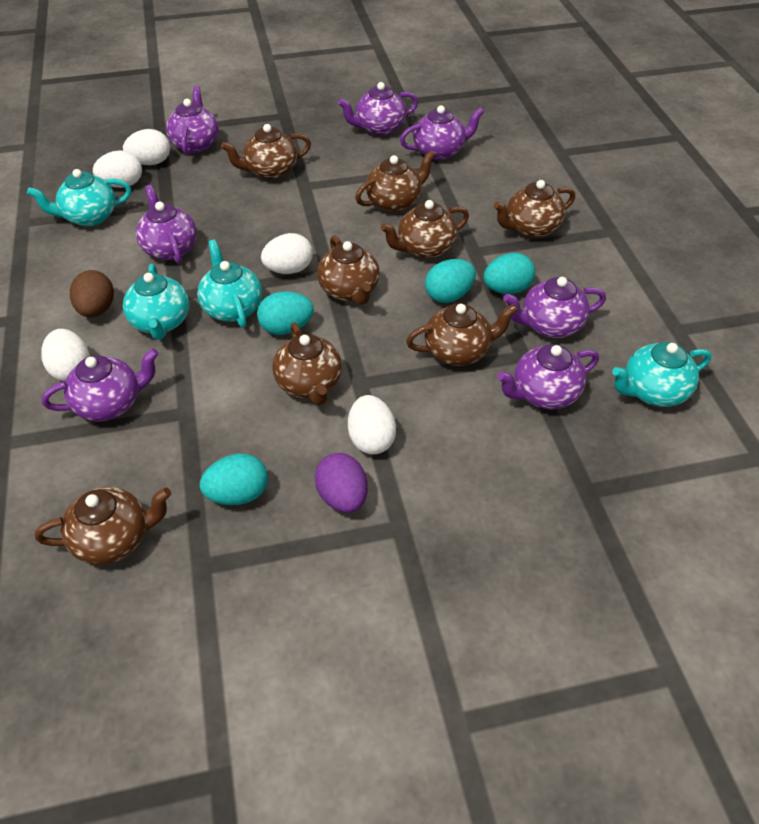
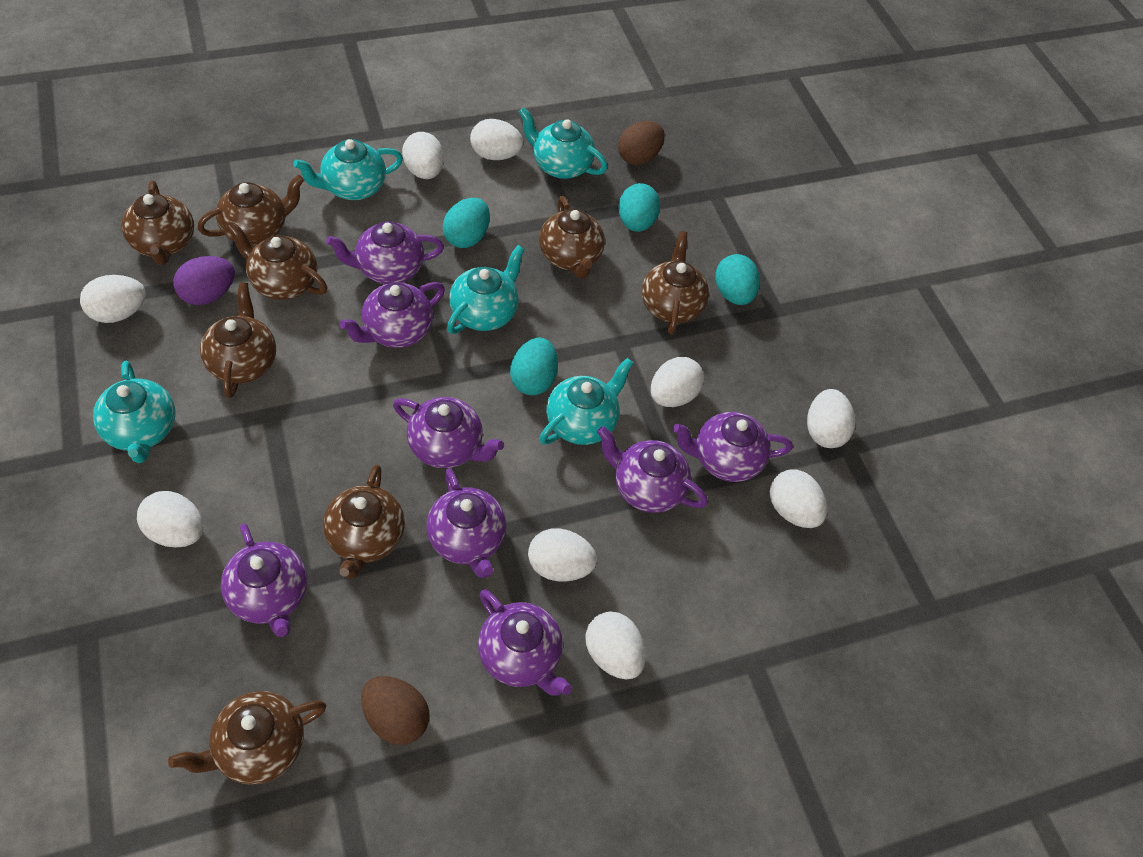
brown egg: [70,270,114,317] = 1 -> [361,676,429,745] [618,121,665,165] = 2
purple teapot: [42,348,159,421] [136,185,197,264] [166,86,219,155] [338,82,418,136] [400,105,484,160] [497,344,599,409] [503,277,606,338] = 7 -> [221,523,307,637] [326,221,444,284] [340,282,445,348] [393,397,504,468] [426,468,506,578] [478,589,572,696] [597,426,708,513] [673,412,793,482] = 8
turquoise teapot: [27,169,131,226] [123,264,190,340] [197,239,262,328] [612,342,711,407] = 4 -> [93,361,175,463] [293,139,403,200] [447,245,525,334] [519,107,607,179] [539,358,633,445] = 5
white egg: [41,329,90,381] [93,150,142,188] [123,129,170,165] [261,233,313,274] [348,395,396,455] = 5 -> [80,275,146,323] [137,491,204,547] [402,132,444,179] [470,119,523,160] [528,528,597,582] [585,612,646,679] [651,357,704,407] [770,470,827,528] [807,389,855,448] = 9

